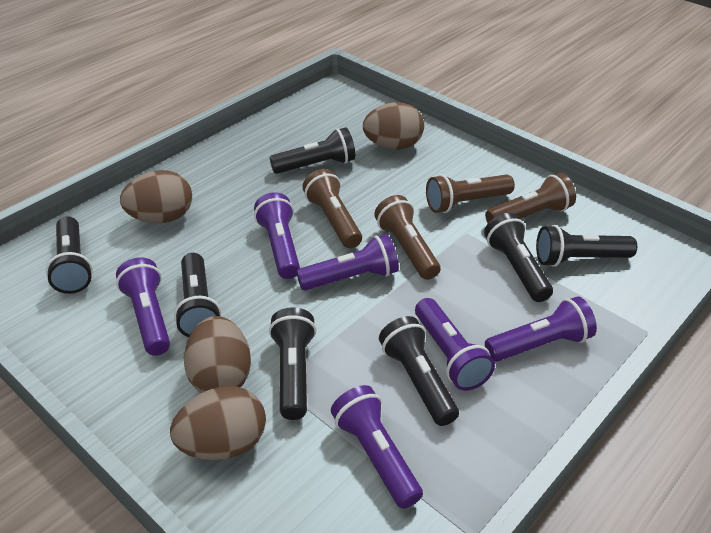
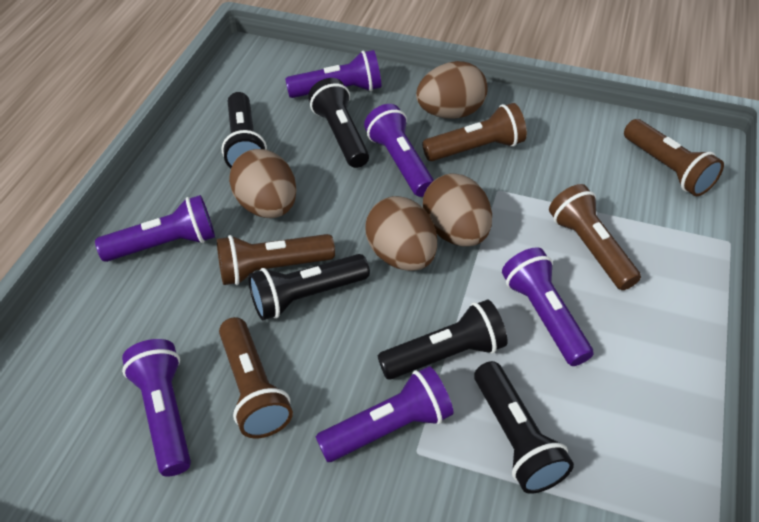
black flashlight: [46,216,93,294] [174,253,221,337] [269,307,316,420] [270,127,356,174] [379,316,459,426] [484,213,553,302] [536,225,637,267] = 7 -> [221,92,267,168] [248,254,370,320] [308,78,369,168] [378,299,508,380] [474,361,574,494] = 5
brown flashlight: [302,169,362,248] [374,195,440,280] [426,174,515,213] [485,173,576,223] = 4 -> [217,234,335,285] [219,317,293,438] [422,103,527,161] [549,184,641,290] [624,119,724,196] = 5

